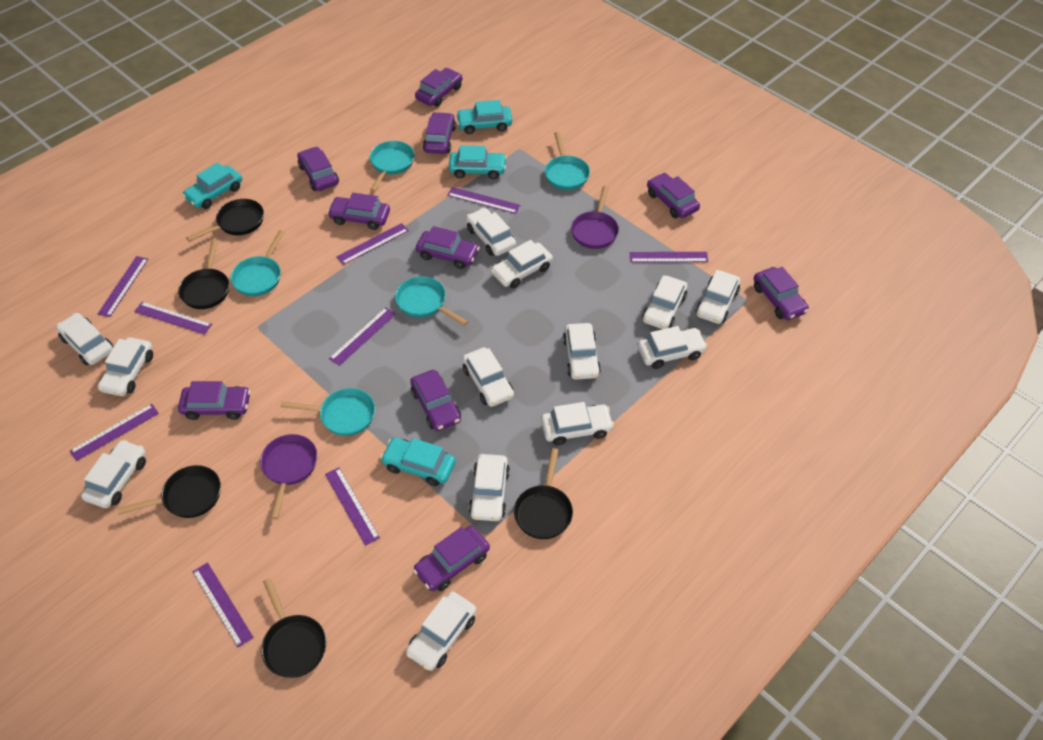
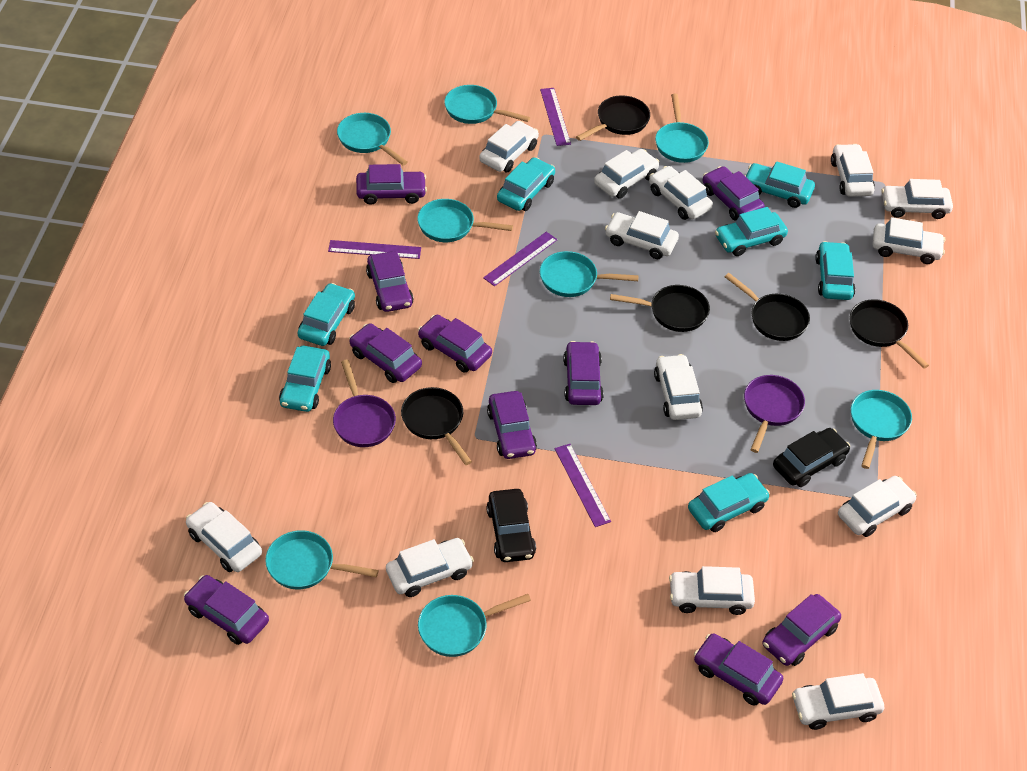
black car: none = 0 -> [486,489,536,562] [773,428,850,487] = 2
purple ruler: [70,404,159,461] [98,256,148,317] [134,302,212,335] [193,562,254,647] [325,467,380,546] [329,307,396,366] [337,223,409,265] [447,187,521,214] [629,252,708,262] = 9 -> [328,240,421,259] [483,232,558,286] [540,88,571,146] [555,444,611,527] = 4
turquoise car: [182,163,242,209] [380,438,456,486] [449,146,507,179] [456,100,512,134] = 4 -> [279,346,331,412] [298,283,355,346] [497,157,555,211] [688,473,770,532] [715,207,788,256] [745,161,815,208] [815,241,855,300] = 7
turquoise pan: [230,230,284,296] [280,388,375,436] [370,141,415,192] [395,276,468,326] [544,132,590,190] = 5 -> [265,530,379,589] [337,113,408,165] [417,199,513,242] [418,594,531,657] [444,85,530,124] [540,251,639,297] [655,94,709,163] [851,390,912,469] = 8

